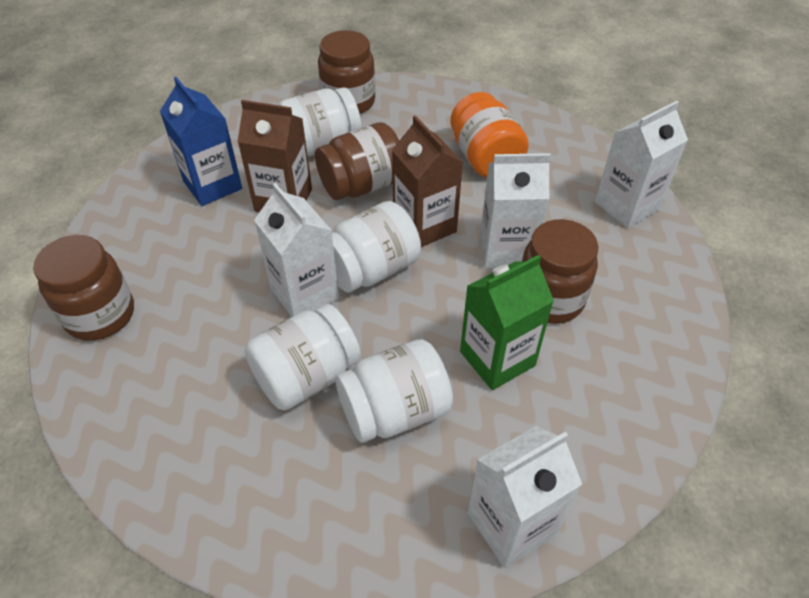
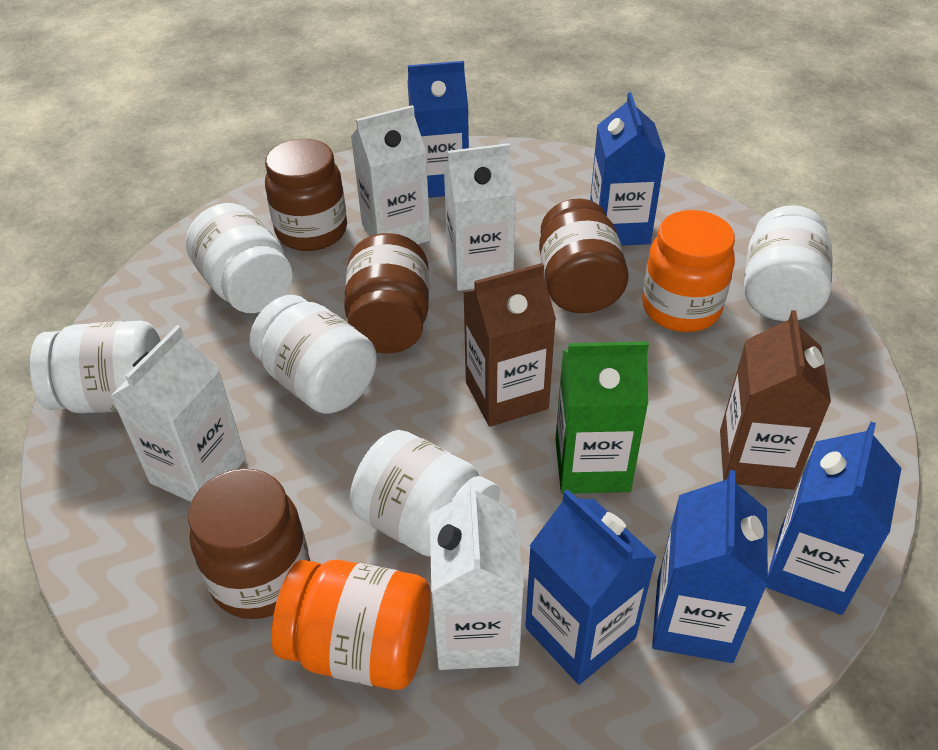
blue carton: [160,77,242,206] = 1 -> [407,61,469,198] [525,489,657,685] [590,92,666,246] [652,470,768,663] [766,422,901,615] = 5
orange jar: [451,92,529,178] = 1 -> [271,560,431,690] [642,210,735,332] = 2
white jar: [245,304,361,411] [278,87,362,157] [332,201,421,292] [335,339,453,443] = 4 -> [30,321,161,413] [186,203,293,313] [250,295,377,414] [350,430,500,557] [744,205,833,321] = 5

